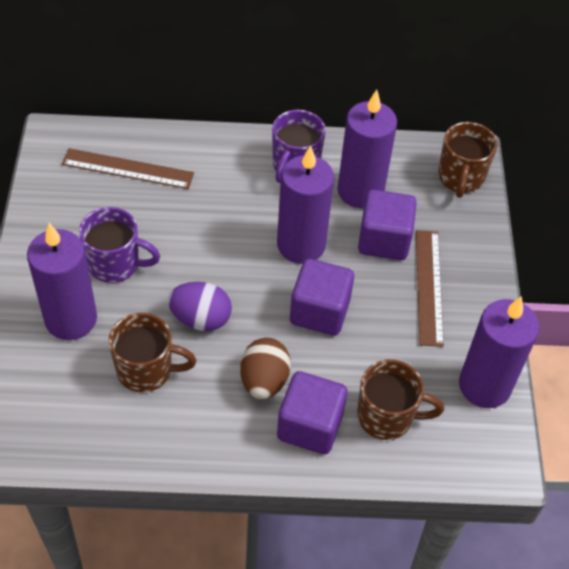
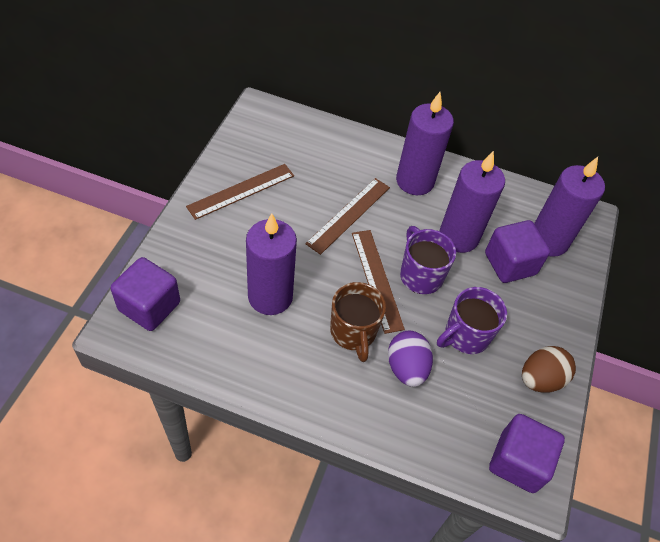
brown mug: [108,313,197,392] [357,359,444,440] [438,122,497,198] = 3 -> [330,282,386,362] = 1
brown ruler: [62,148,194,189] [416,230,444,347] = 2 -> [186,164,294,220] [305,178,390,255] [352,230,405,334] = 3

